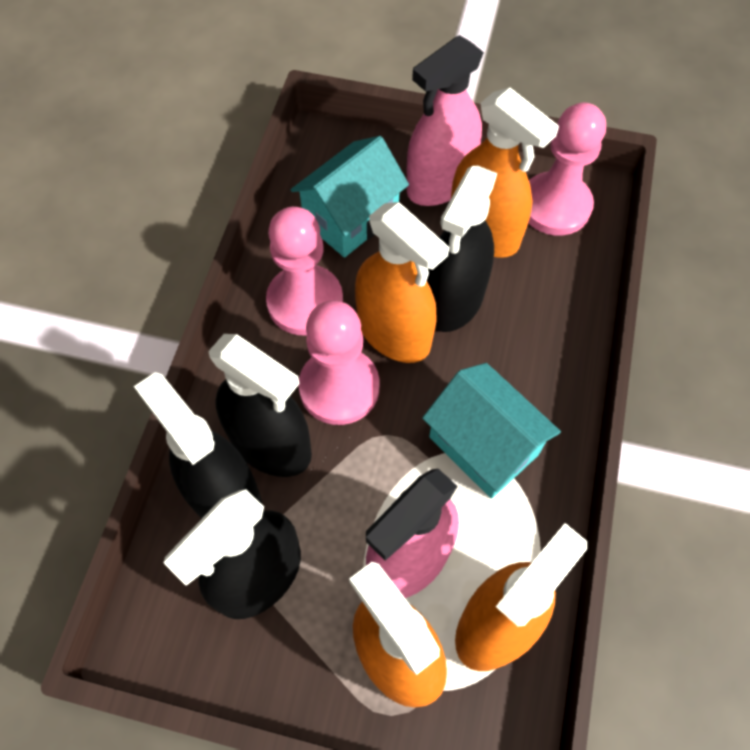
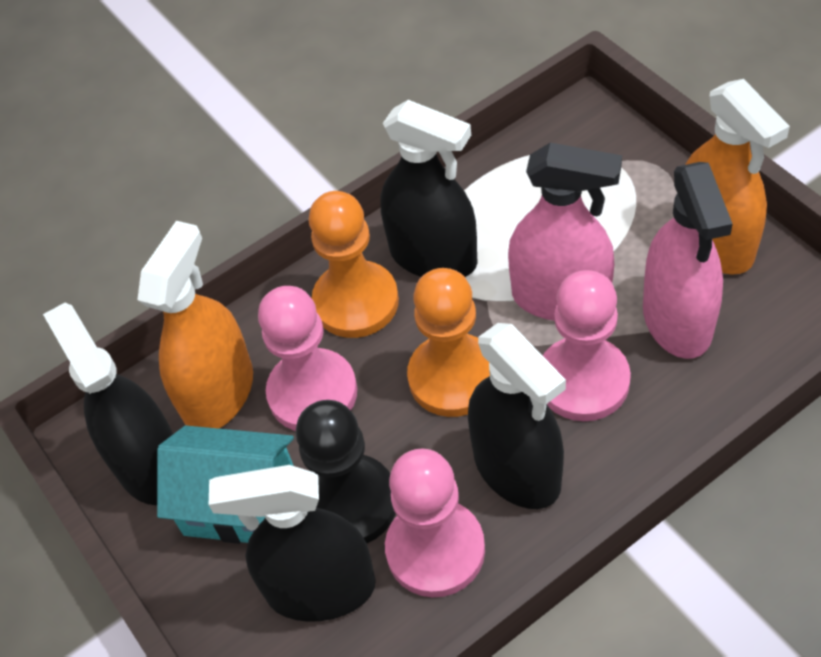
black pawn: none = 0 -> [296,400,396,543] = 1
orange pawn: none = 0 -> [309,191,399,338] [407,268,490,417] = 2
orange spray bottle: [349,562,447,708] [355,202,449,363] [451,87,559,258] [455,523,587,671] = 4 -> [137,221,253,429] [685,79,790,275] = 2
turquoise house: [291,136,409,258] [422,363,561,499] = 2 -> [157,425,294,544] = 1

